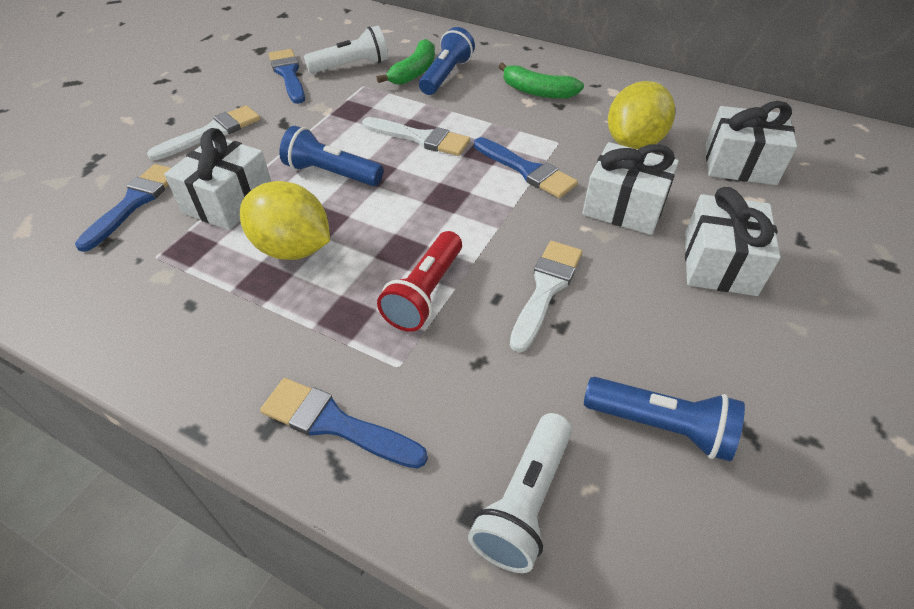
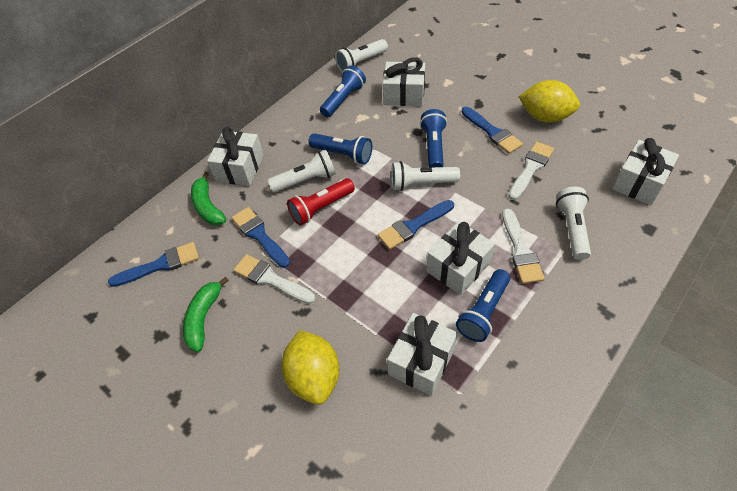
blue flashlight: [279,126,383,186] [419,27,475,95] [584,377,745,462] = 3 -> [308,133,372,164] [320,66,366,117] [420,109,447,168] [456,269,510,342] = 4
white flashlight: [304,26,388,74] [468,413,572,573] = 2 -> [268,150,336,193] [335,39,388,72] [391,161,460,191] [556,187,591,260] = 4
white gift: [164,128,271,230] [582,142,679,235] [685,187,781,296] [706,101,797,185] = 4 -> [207,127,264,186] [383,57,425,106] [387,313,458,396] [426,221,495,295] [612,138,679,205] = 5

